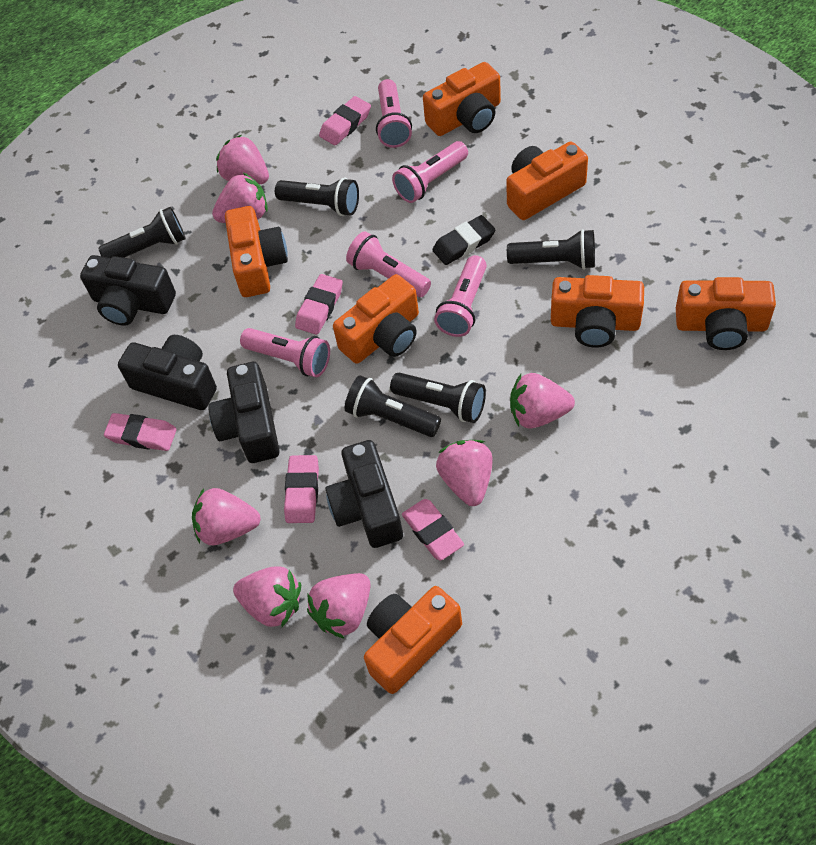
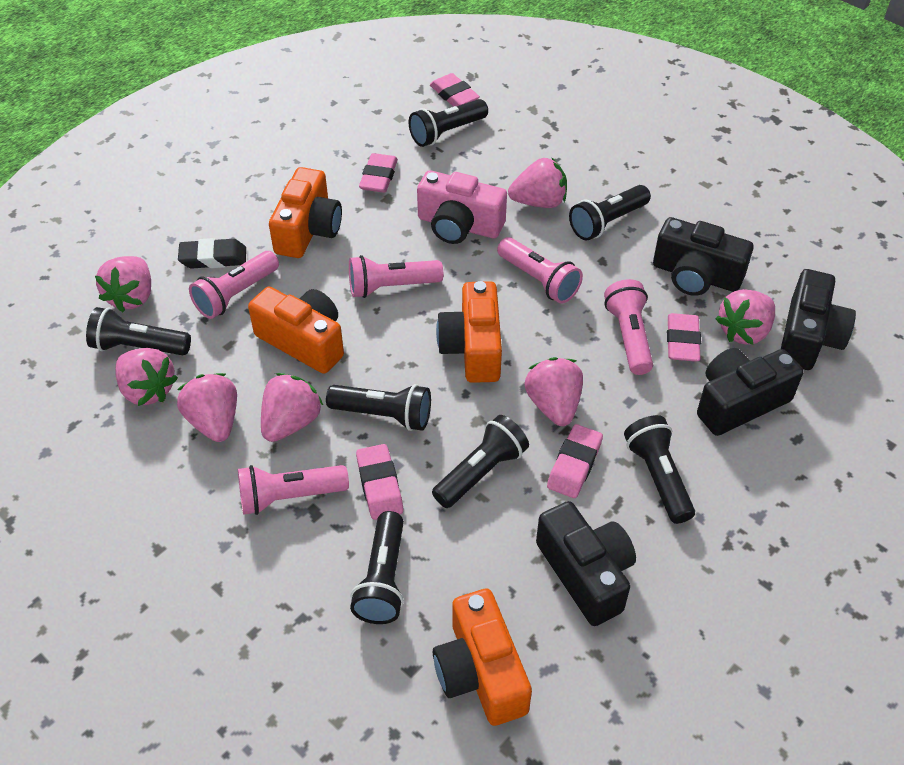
black flashlight: [98,207,186,258] [275,178,359,216] [345,375,441,437] [390,373,486,423] [507,229,595,270] = 5 -> [86,307,191,355] [326,384,431,431] [350,511,404,624] [409,99,488,147] [432,415,529,508] [569,185,651,240] [624,415,695,524] = 7
orange camera: [225,206,288,297] [333,274,419,364] [364,586,462,694] [423,62,501,136] [506,141,588,220] [551,275,644,348] [676,277,776,350] = 7 -> [248,286,344,374] [269,167,342,258] [433,589,532,726] [436,281,502,383] = 4
pink camera: none = 0 -> [417,170,507,244] = 1

